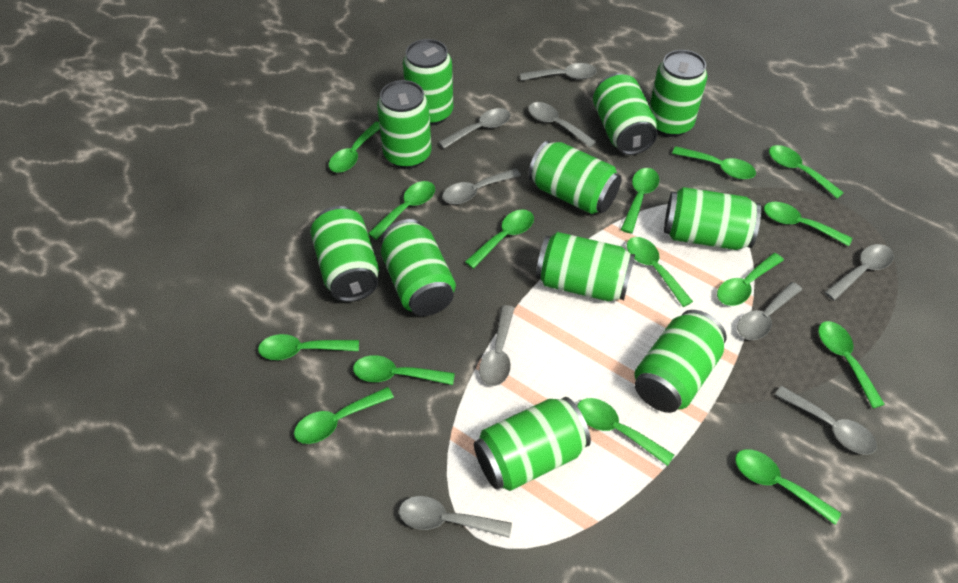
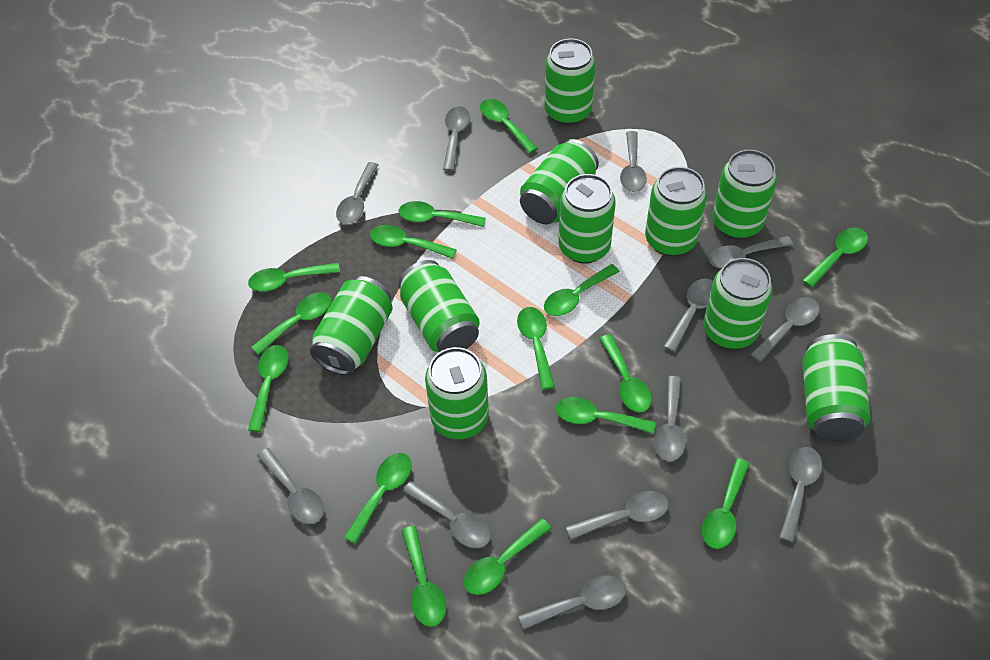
green can: [310,206,379,302] [377,80,432,169] [381,219,456,316] [403,39,453,126] [474,397,591,491] [528,141,621,214] [536,232,635,301] [593,73,658,155] [634,310,727,413] [650,50,708,137] [664,187,761,250] = 11 -> [310,276,393,375] [398,260,480,352] [425,347,489,439] [520,139,599,224] [545,39,595,125] [558,174,616,264] [645,167,707,256] [703,258,773,349] [712,150,777,239] [802,334,870,441] = 10
grey spoon: [399,496,512,538] [438,108,511,149] [442,168,521,204] [479,305,515,386] [520,63,597,81] [528,102,596,148] [737,282,802,340] [775,386,877,455] [824,244,894,300] = 9 -> [257,448,324,524] [336,162,378,224] [403,481,491,548] [443,106,470,171] [519,576,626,630] [566,491,669,540] [620,131,647,192] [654,376,686,462] [663,279,713,352] [709,236,793,269] [750,297,820,363] [779,447,822,543] = 12

